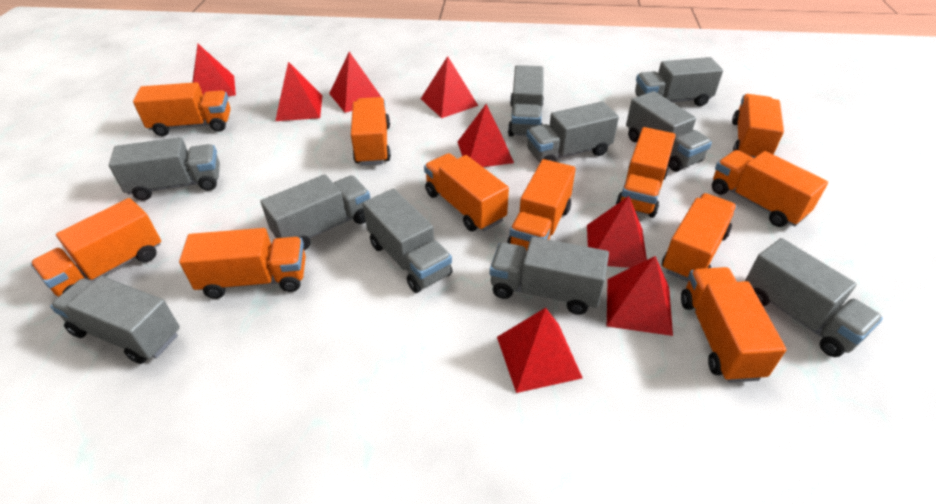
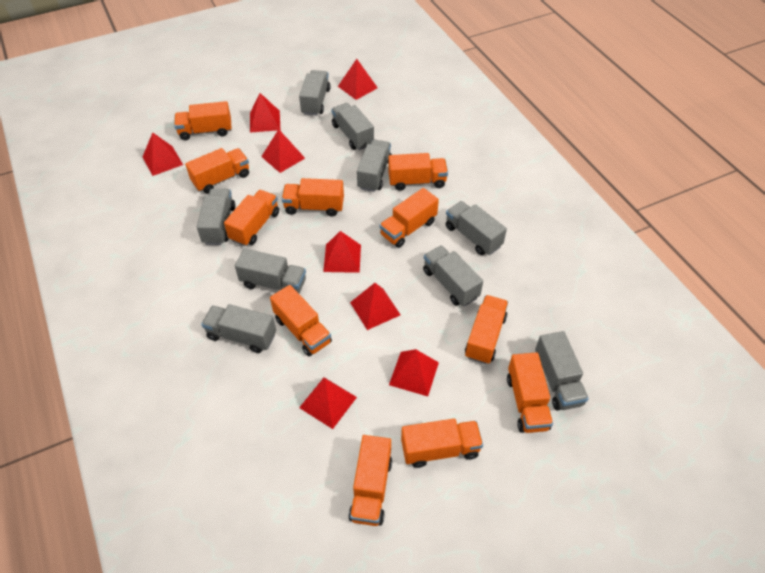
grey truck: [50,276,180,364] [109,137,220,200] [260,174,370,251] [363,189,452,293] [490,237,609,315] [508,65,544,137] [527,101,619,163] [626,91,712,172] [635,57,723,106] [745,238,883,357] = 10 -> [197,189,235,245] [201,304,276,353] [235,248,306,293] [299,70,331,116] [331,103,374,150] [357,139,392,192] [423,246,483,307] [446,201,507,255] [535,331,589,411] = 9

